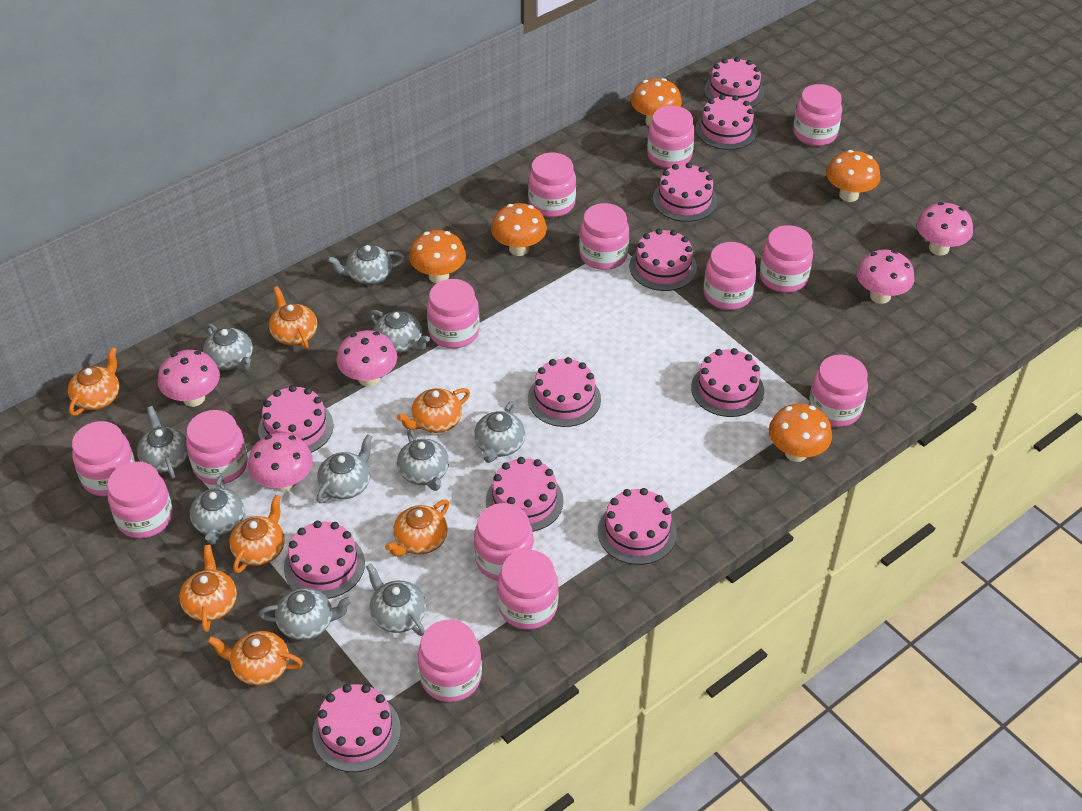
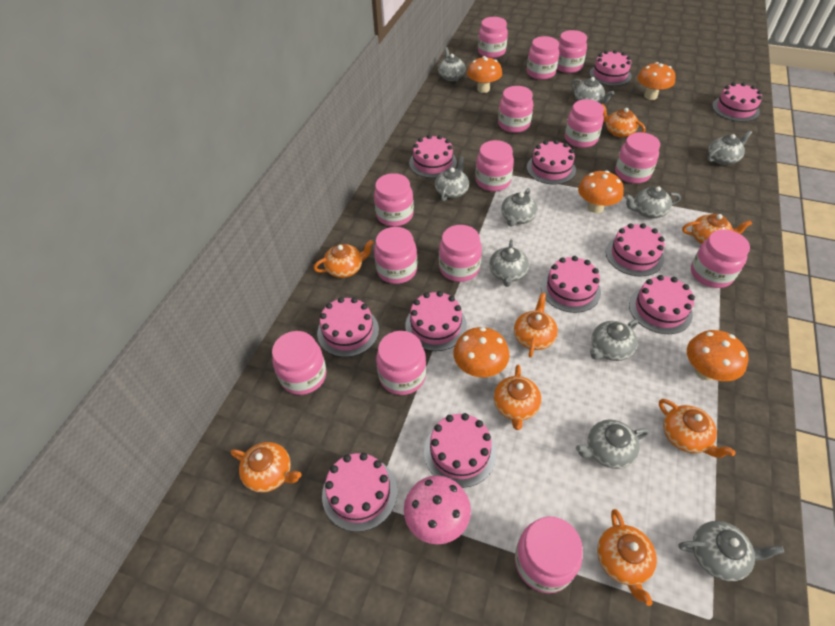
orange teapot: [68,347,119,416] [179,545,237,632] [207,631,303,686] [229,495,285,573] [269,286,317,349] [385,500,449,557] [397,388,470,433] = 7 -> [231,442,301,493] [314,240,374,278] [494,365,541,430] [514,293,558,357] [597,509,657,606] [602,103,646,137] [659,399,735,458] [682,214,752,244] = 8
pink mushroom: [158,350,220,407] [248,433,313,492] [336,330,397,387] [856,249,914,304] [917,202,973,255] = 5 -> [404,475,471,544] = 1

